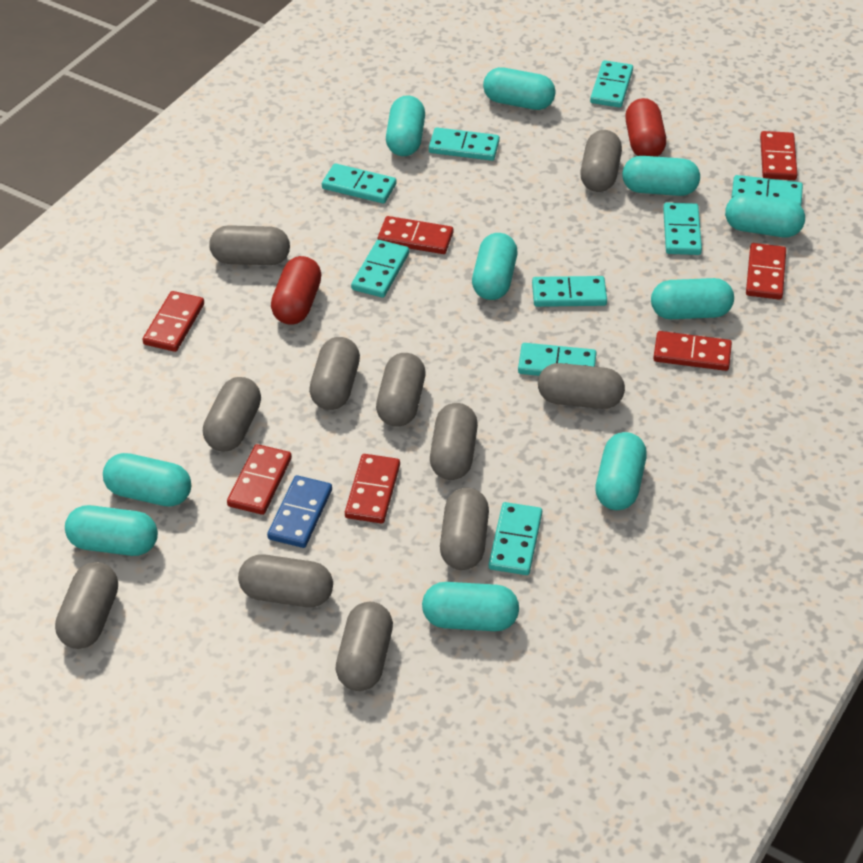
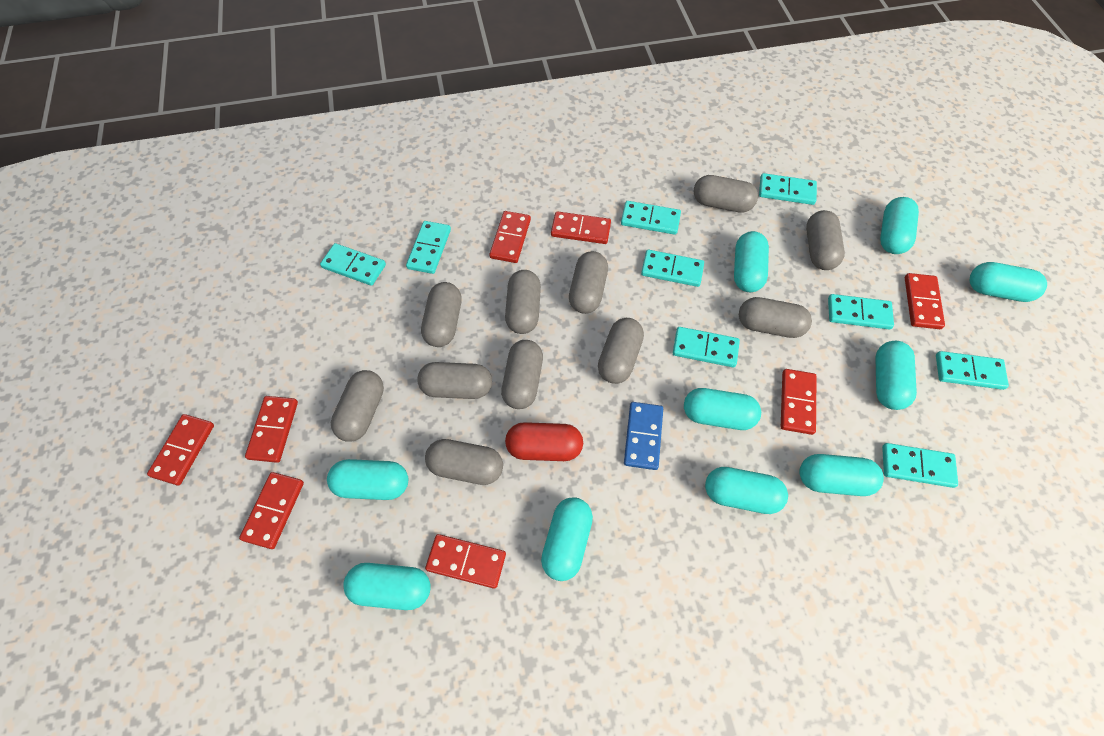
red capsule: [271,256,322,325] [625,98,666,157] = 2 -> [505,422,583,461] = 1
red domino: [142,291,204,352] [227,444,292,515] [345,454,400,524] [378,216,453,254] [653,331,732,371] [746,243,786,300] [760,131,797,180] = 7 -> [147,414,214,486] [239,472,304,549] [245,396,298,463] [425,534,506,589] [489,211,531,263] [551,211,611,244] [781,369,817,435] [905,273,945,329] = 8

